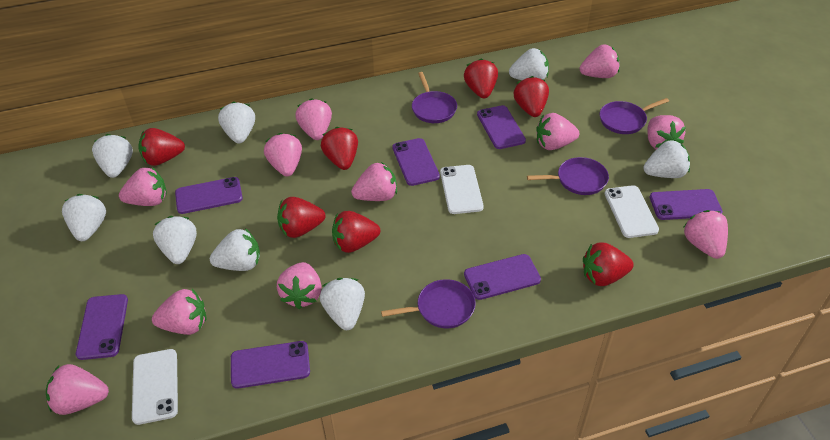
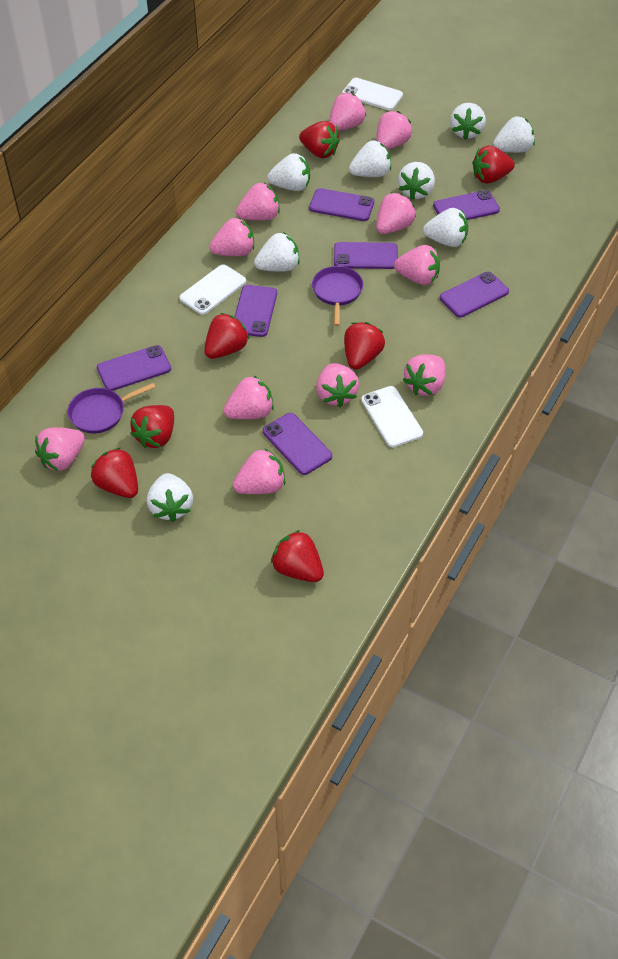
purple pan: [381,279,476,328] [412,72,457,123] [527,157,609,195] [600,98,669,134] = 4 -> [67,383,155,433] [312,266,363,326] = 2

